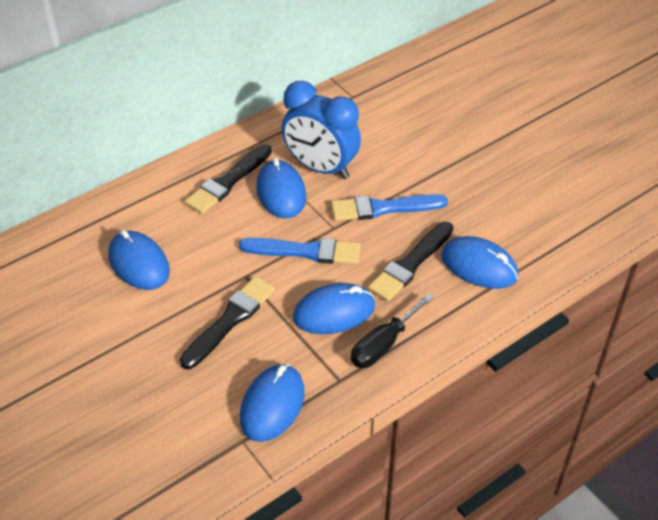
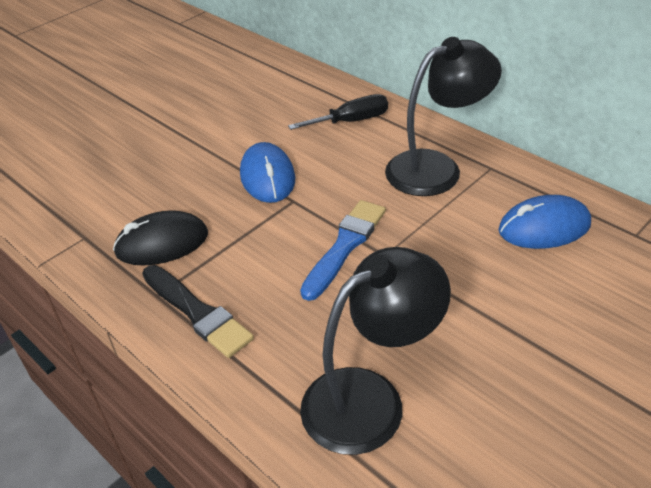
black brush: [180,276,275,369] [185,144,272,214] [368,222,454,301] = 3 -> [142,265,254,358] = 1
black lamp: none = 0 -> [300,247,451,455] [385,37,502,196] = 2
black mouse: none = 0 -> [113,210,208,266] = 1
blue brush: [239,238,361,264] [331,194,448,221] = 2 -> [300,200,386,301] = 1
blue clock: [282,81,361,179] = 1 -> none = 0
blue mouse: [108,230,170,290] [240,364,305,442] [256,158,306,218] [293,283,375,334] [441,236,518,289] = 5 -> [240,142,295,203] [498,195,591,249] = 2

